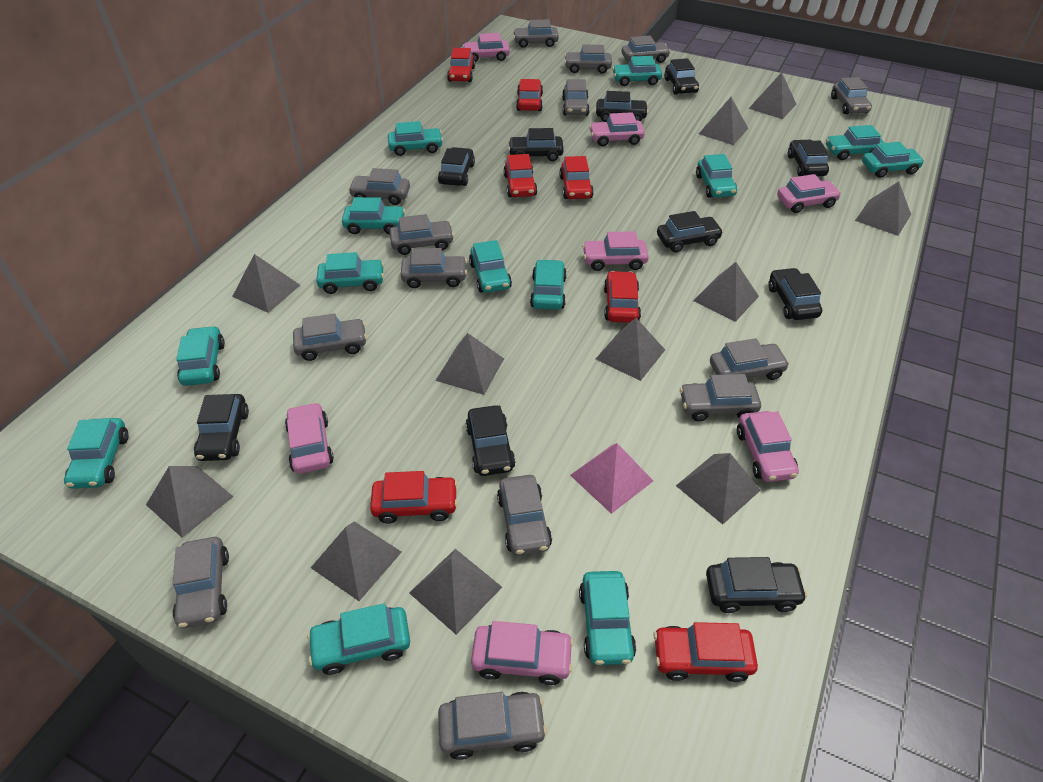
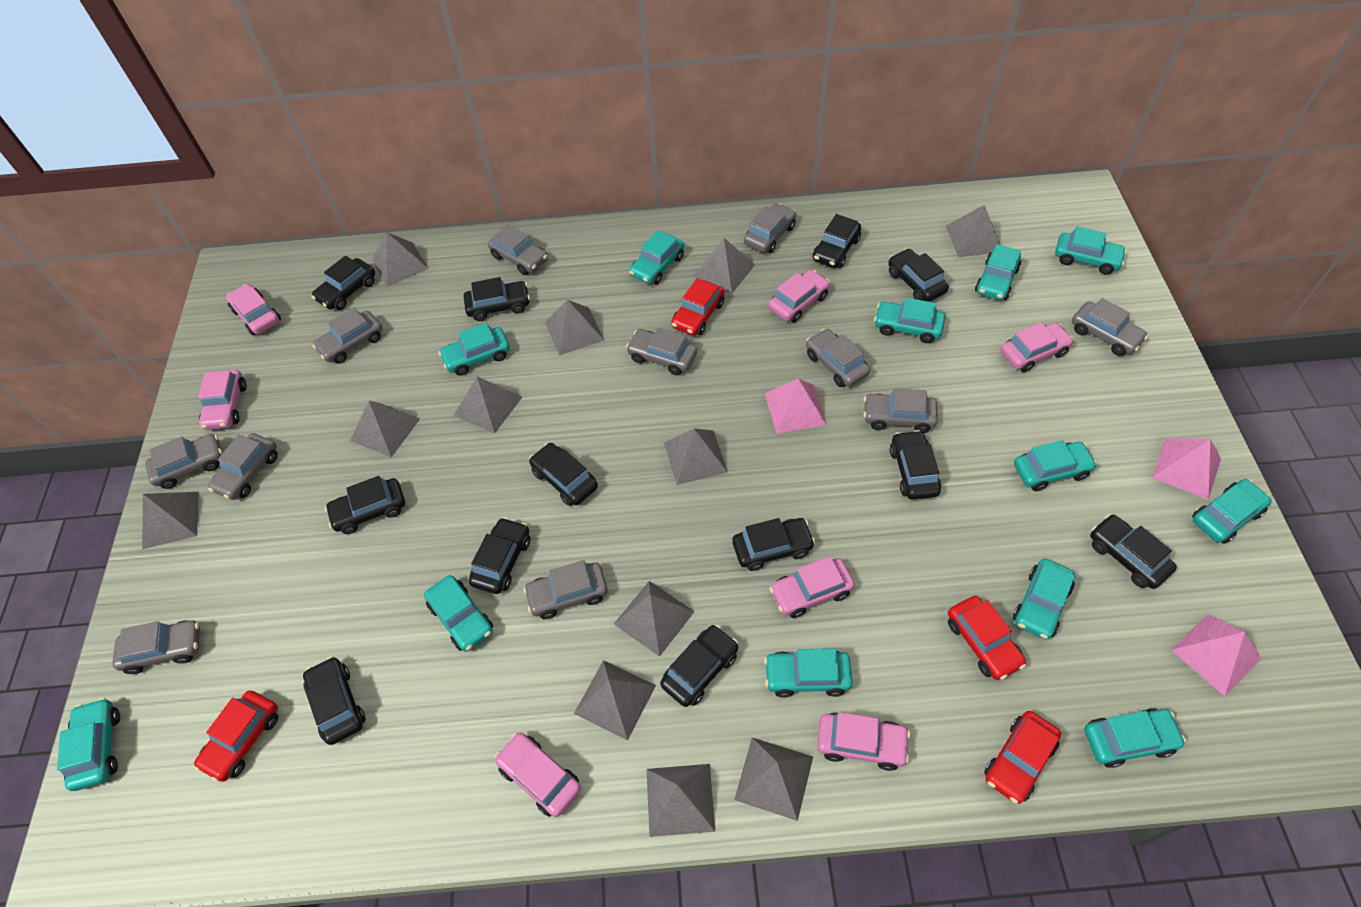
black car: [194,394,249,461] [438,147,475,186] [466,405,516,476] [508,128,564,161] [596,91,648,122] [657,211,723,252] [664,58,699,95] [706,557,807,613] [768,268,822,320] [788,139,829,176] = 10 -> [303,656,366,745] [311,256,375,310] [325,476,405,534] [464,277,530,321] [469,517,531,594] [529,443,598,506] [660,625,738,707] [732,518,815,571] [812,214,861,268] [888,248,949,302] [890,430,941,500] [1090,514,1177,589] = 12
grey car: [173,537,229,628] [293,313,367,361] [348,168,410,205] [390,214,454,255] [401,248,467,288] [438,692,547,760] [497,475,552,556] [513,19,559,48] [562,79,590,116] [564,44,612,74] [621,35,671,63] [680,374,761,421] [710,338,789,380] [831,77,872,114] = 14 -> [112,620,200,674] [145,434,222,489] [208,433,278,500] [312,308,383,364] [488,224,548,275] [523,560,608,619] [626,327,697,375] [744,203,796,253] [806,329,870,387] [864,388,938,433] [1072,298,1148,356] = 11
grey pyramid: [146,466,234,538] [232,254,300,313] [311,521,402,601] [409,549,502,635] [436,333,504,395] [596,318,665,381] [676,453,761,524] [693,262,759,322] [699,97,748,145] [748,72,796,119] [855,181,911,236] = 11 -> [142,492,199,549] [350,401,420,457] [372,232,429,287] [454,377,522,434] [545,300,604,356] [574,660,656,740] [614,581,695,657] [646,764,715,837] [664,428,728,485] [693,238,755,294] [734,738,813,821] [946,205,1000,257] = 12
pink pyramid: [570,443,653,514] = 1 -> [765,379,827,434] [1152,438,1221,500] [1171,614,1262,696] = 3
red car: [370,471,458,524] [447,48,475,82] [503,154,538,197] [516,79,543,111] [559,156,594,199] [604,271,641,323] [653,622,758,682] = 7 -> [194,690,278,782] [671,278,725,336] [948,596,1026,680] [984,711,1061,804] = 4
turquoise car: [64,418,129,489] [176,326,225,386] [307,603,410,675] [316,252,384,294] [342,197,405,234] [388,121,443,156] [469,240,512,293] [530,259,567,310] [579,571,636,665] [612,56,662,86] [696,154,737,198] [826,125,884,160] [862,142,925,178] = 13 -> [57,698,120,791] [424,575,493,652] [438,323,510,376] [629,230,684,285] [764,648,853,698] [874,298,945,343] [975,244,1021,301] [1013,559,1075,640] [1014,440,1097,491] [1055,226,1127,275] [1084,708,1186,768] [1192,479,1272,544] = 12

